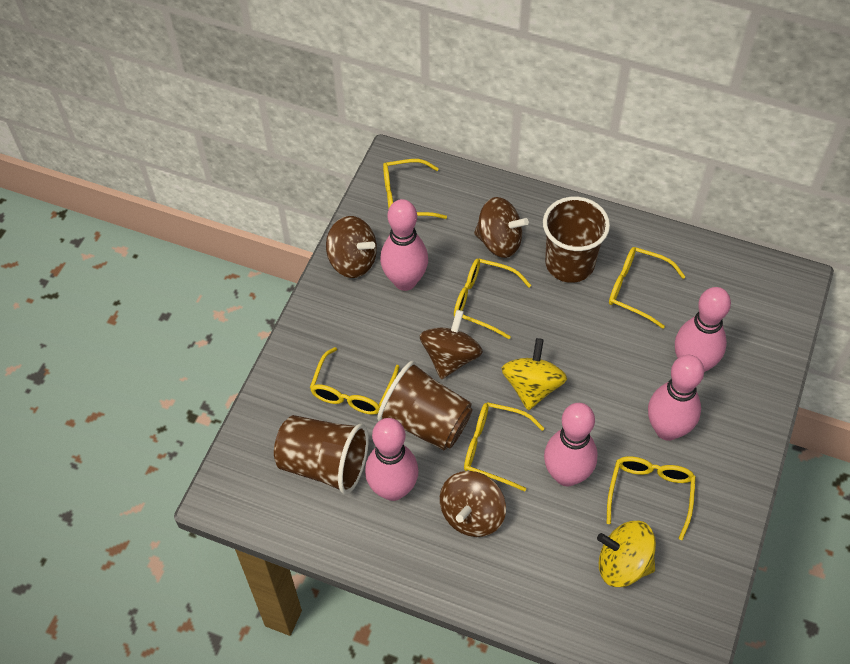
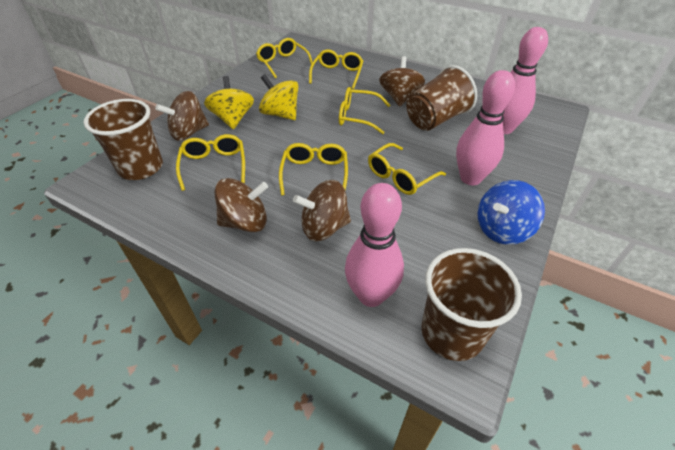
blue spinning top: none = 0 -> [478,180,545,245] = 1
pink bowling pin: [365,418,419,501] [380,199,428,291] [544,403,598,487] [648,355,704,441] [675,287,731,372] = 5 -> [345,183,404,307] [456,70,515,185] [503,27,548,134] = 3

